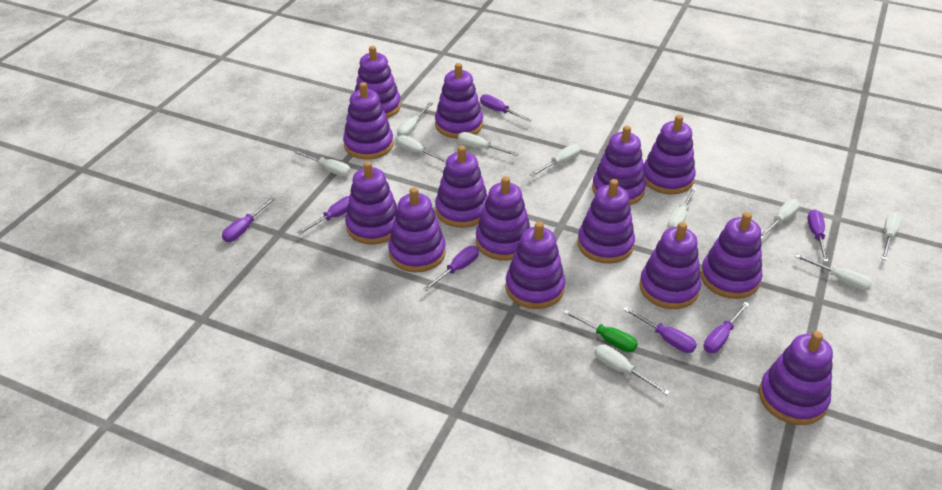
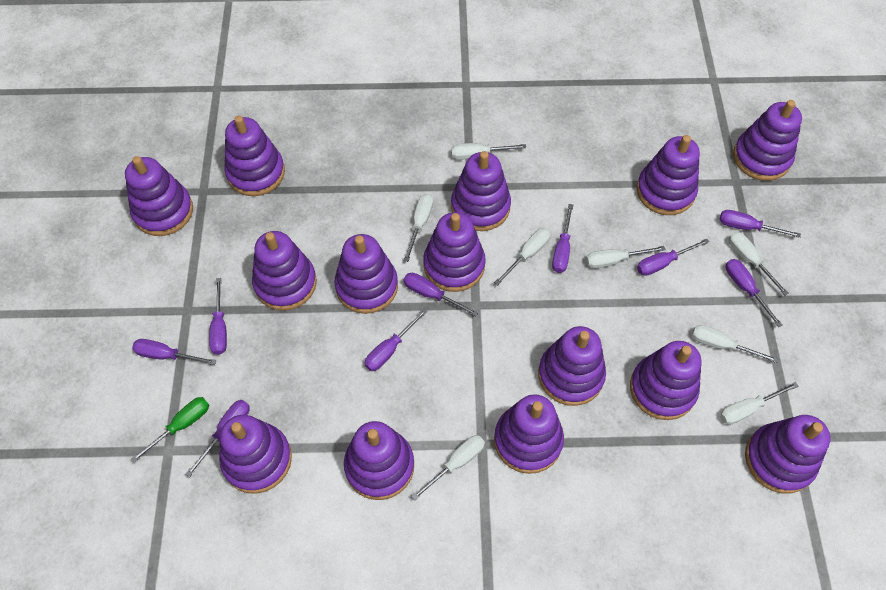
purple screwdriver: [222,197,274,242] [297,196,349,234] [423,246,479,291] [480,94,532,122] [623,307,697,353] [704,302,749,353] [807,209,828,262] = 7 -> [132,339,216,365] [185,400,250,477] [209,278,227,355] [365,309,428,371] [404,273,478,316] [552,204,573,273] [637,239,709,276] [720,210,801,238] [726,259,782,327] = 9
white screwdriver: [294,150,351,177] [396,135,446,163] [397,102,433,136] [458,132,519,156] [530,144,580,176] [594,344,670,395] [667,187,697,229] [761,199,800,239] [795,254,873,291] [881,212,902,260] = 10 -> [404,194,433,262] [411,435,485,501] [451,143,526,160] [494,228,550,285] [586,246,666,268] [692,325,778,363] [720,382,799,425] [729,232,789,296] = 8

